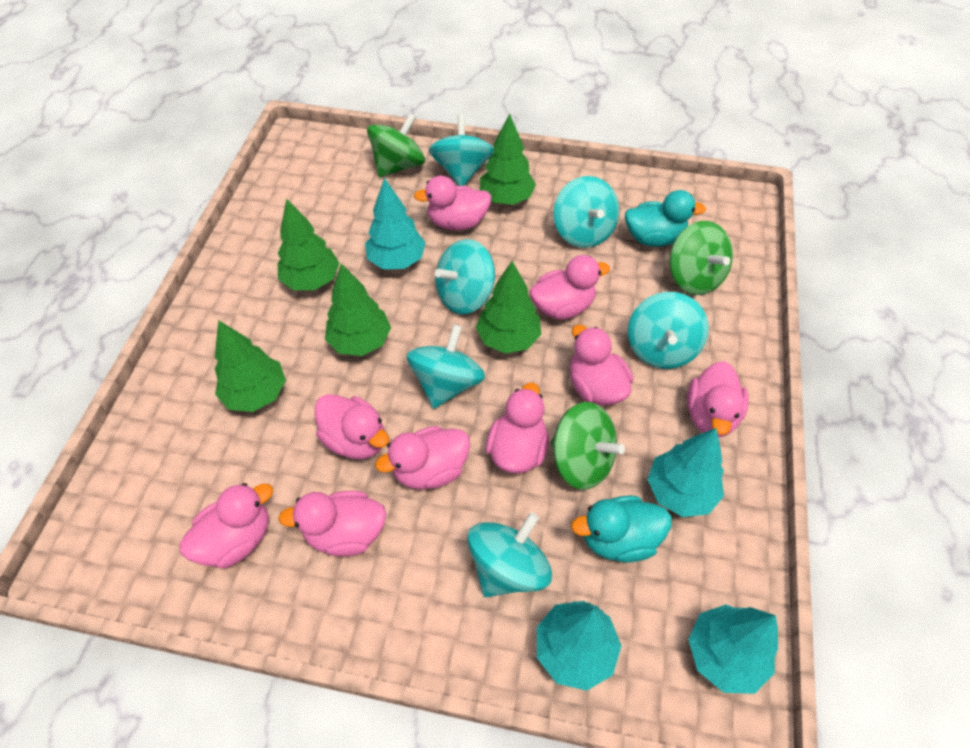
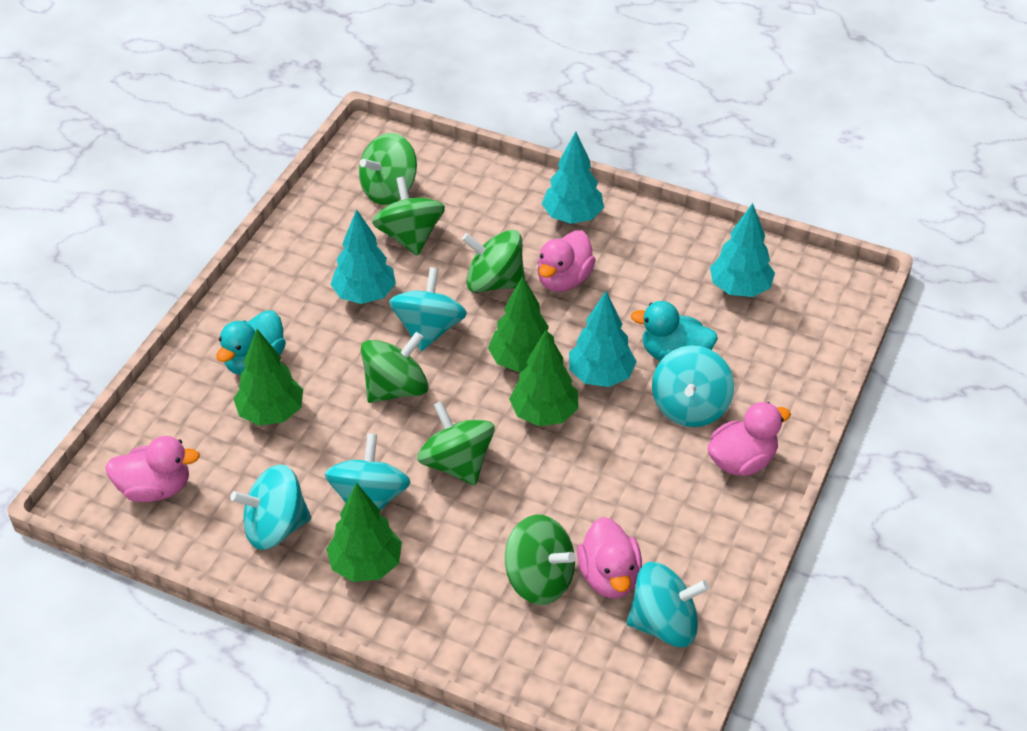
green spinning top: [367,113,425,178] [551,402,625,490] [669,221,733,295] = 3 -> [359,133,417,205] [361,332,429,403] [372,177,445,256] [417,401,495,485] [462,230,525,292] [505,515,576,605] = 6
green tree: [215,320,286,412] [278,199,339,290] [325,264,391,356] [476,261,541,353] [480,113,536,205] = 5 -> [234,329,303,426] [326,483,402,582] [488,276,554,372] [509,329,578,426] = 4
pink duck: [180,483,273,568] [278,491,386,556] [315,394,390,459] [375,426,470,490] [414,176,492,230] [486,383,549,474] [530,255,610,320] [570,325,633,405] [687,361,749,437] = 9 -> [105,436,200,502] [538,230,596,292] [577,517,642,598] [708,402,791,476] = 4
turquoise spinning top: [406,324,485,409] [429,115,494,186] [435,239,495,315] [467,512,552,597] [553,176,619,248] [628,292,709,369] = 6 -> [230,464,311,550] [324,433,410,510] [389,267,467,351] [627,562,709,647] [652,345,734,427] = 5

